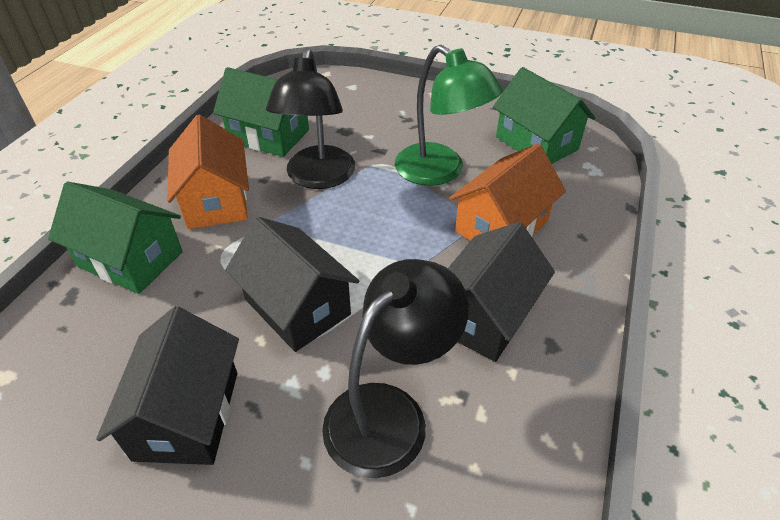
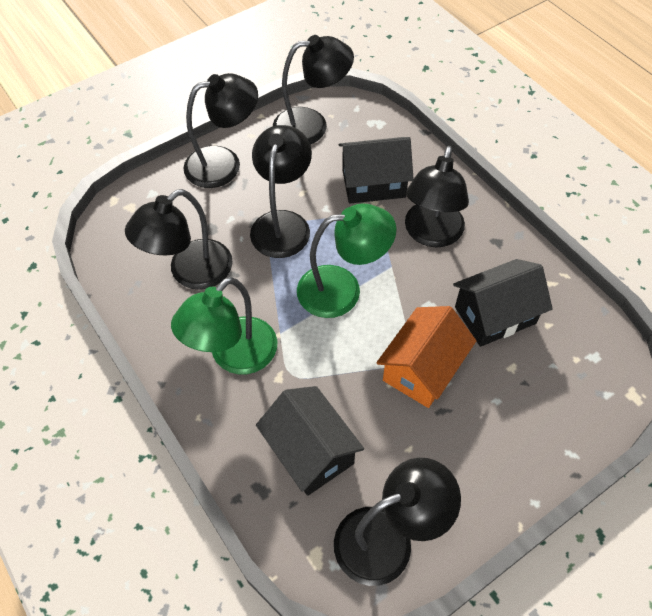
black lamp: [266,48,355,189] [322,259,469,478] = 2 -> [125,189,233,290] [183,73,258,188] [250,125,312,258] [273,35,354,145] [334,458,461,586] [405,146,469,248] = 6
green house: [48,182,183,294] [213,67,309,157] [493,67,595,164] = 3 -> none = 0
green lamp: [395,45,503,186] = 1 -> [171,277,277,374] [297,203,396,318] = 2
orange house: [167,115,249,229] [449,143,566,241] = 2 -> [376,306,476,408] = 1

